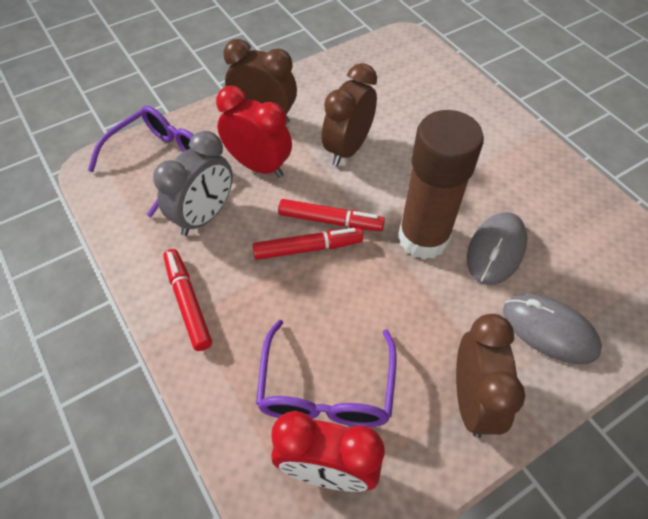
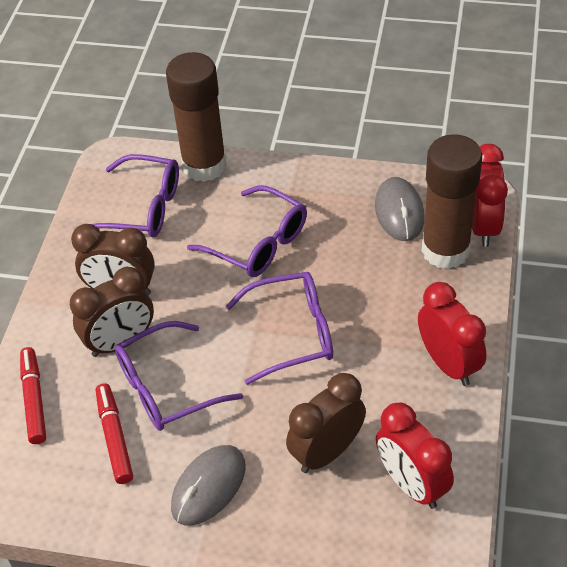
brown glue stick: [398,110,484,260] = 1 -> [166,52,227,182] [422,134,482,269] = 2
grey clock: [153,131,233,236] = 1 -> none = 0
purple glasses: [88,106,193,218] [256,320,397,427] = 2 -> [92,154,179,238] [115,321,243,431] [187,185,307,277] [226,272,333,385] = 4
red clock: [216,86,292,178] [271,411,385,492] = 2 -> [376,403,454,509] [418,282,486,386] [472,144,508,247] = 3
red marker: [163,249,212,351] [253,228,363,260] [278,199,385,231] = 3 -> [20,347,46,444] [96,383,133,484] = 2

